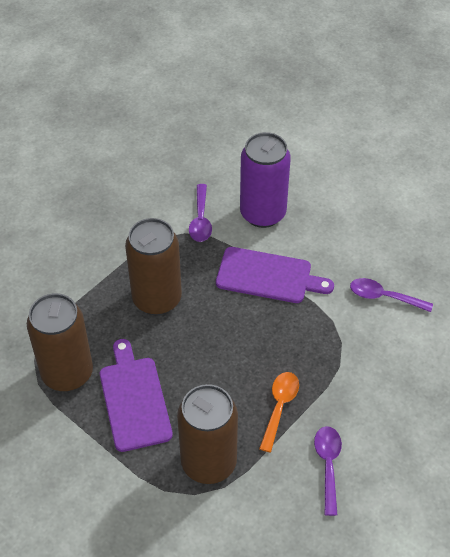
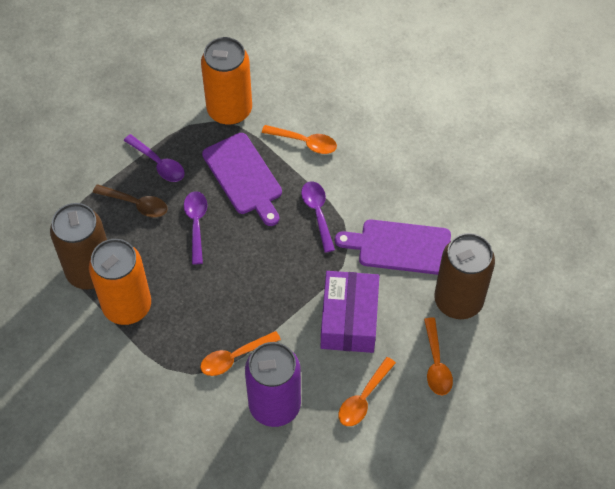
brown can: [27,293,93,391] [125,218,182,315] [177,384,238,484] = 3 -> [50,203,107,289] [434,233,495,319] = 2
brown spoon: none = 0 -> [93,184,168,218] = 1
orange can: none = 0 -> [89,239,151,325] [201,37,252,125] = 2
orange spoon: [259,372,299,453] = 1 -> [200,331,281,376] [262,125,337,154] [338,357,396,426] [424,317,453,395] = 4
purple box: none = 0 -> [321,271,379,353] = 1

